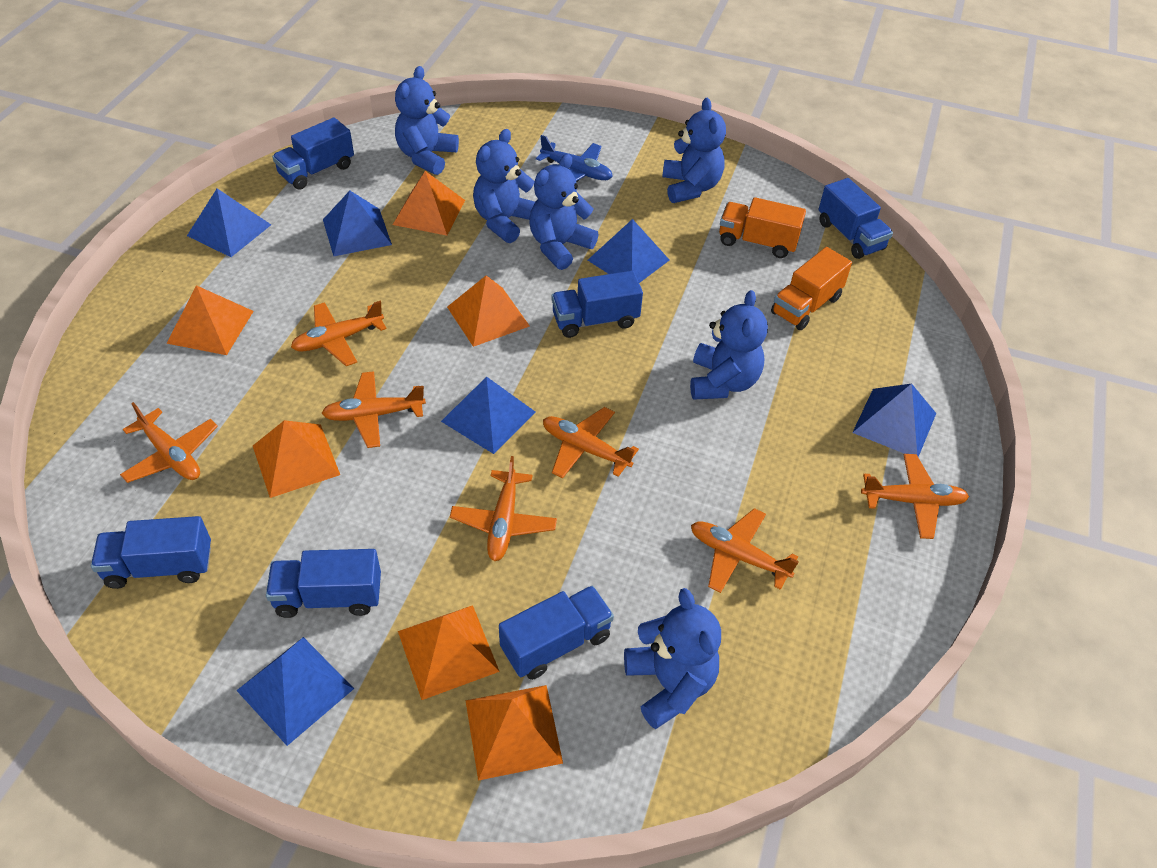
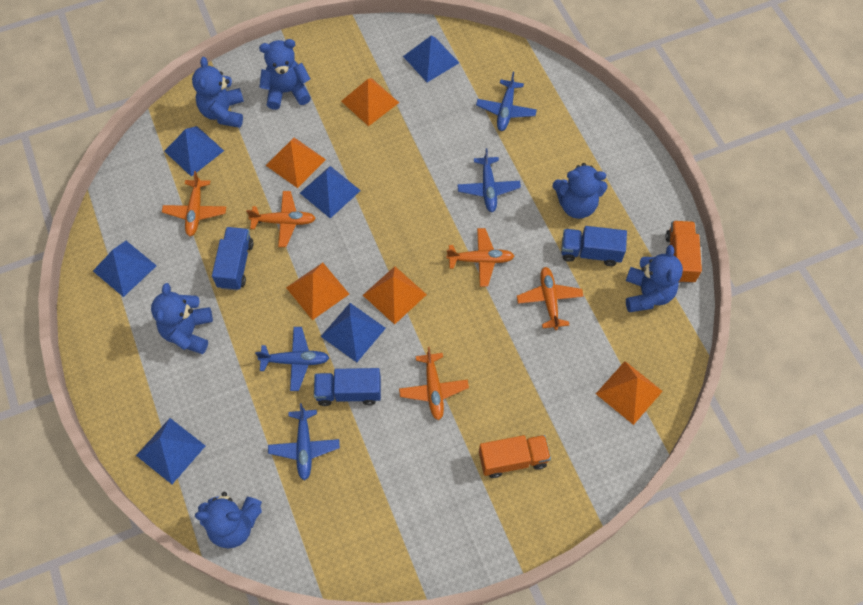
blue plane: [536,135,613,182] = 1 -> [255,327,330,391] [268,403,340,481] [457,148,521,212] [476,72,537,131] = 4
blue truck: [91,516,211,589] [266,549,381,618] [272,117,354,190] [499,585,614,680] [552,271,643,338] [819,178,893,259] = 6 -> [212,227,254,290] [314,368,381,406] [561,226,627,266] = 3
orange plane: [120,402,218,483] [291,301,387,366] [322,371,426,448] [450,456,557,561] [543,407,639,479] [691,508,799,593] [861,454,969,539] = 7 -> [162,171,226,236] [246,191,316,247] [399,347,469,420] [446,228,514,287] [517,267,584,330] = 5
orange pyramid: [166,285,254,355] [253,420,340,498] [393,171,465,236] [398,605,500,700] [447,275,530,347] [465,685,563,781] = 6 -> [266,138,326,188] [286,263,349,320] [341,78,399,126] [363,266,427,325] [596,361,663,425] = 5

